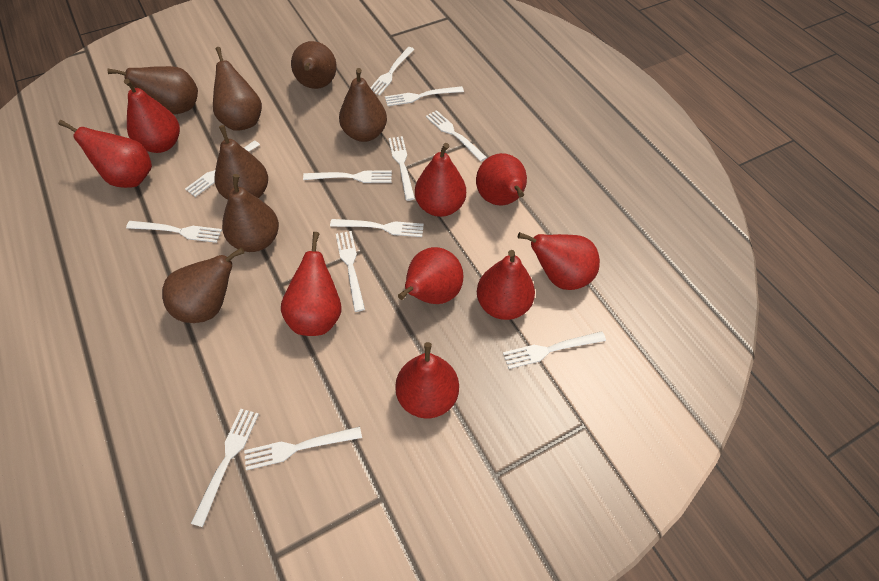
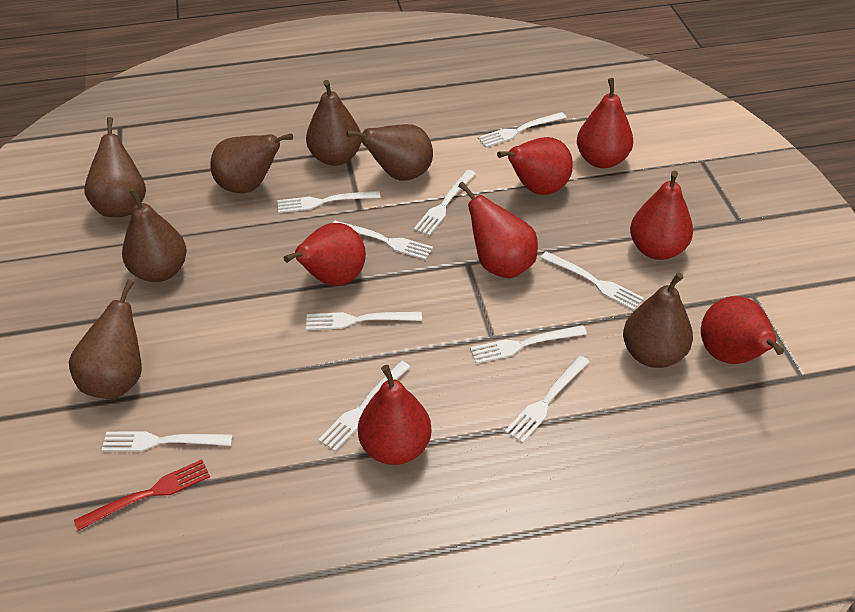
red fork: none = 0 -> [74,459,210,531] = 1
red pear: [58,120,152,188] [124,79,180,153] [281,232,341,336] [395,342,459,418] [398,247,464,304] [415,143,466,217] [476,153,527,206] [477,250,535,320] [518,232,600,290] = 9 -> [284,223,366,286] [358,365,432,465] [458,182,538,278] [497,137,573,195] [577,78,633,168] [630,171,693,260] [701,296,784,364] = 7
white fork: [126,221,222,243] [185,140,260,197] [191,409,259,527] [244,426,362,470] [303,170,392,183] [330,219,424,237] [336,231,365,312] [370,47,414,95] [385,86,464,106] [389,136,415,201] [426,110,487,162] [503,331,606,369] = 12 -> [102,431,233,451] [277,191,381,213] [306,312,422,330] [318,361,410,451] [333,221,433,260] [414,170,476,236] [470,325,587,364] [478,112,567,147] [505,356,589,443] [541,251,644,310] = 10

